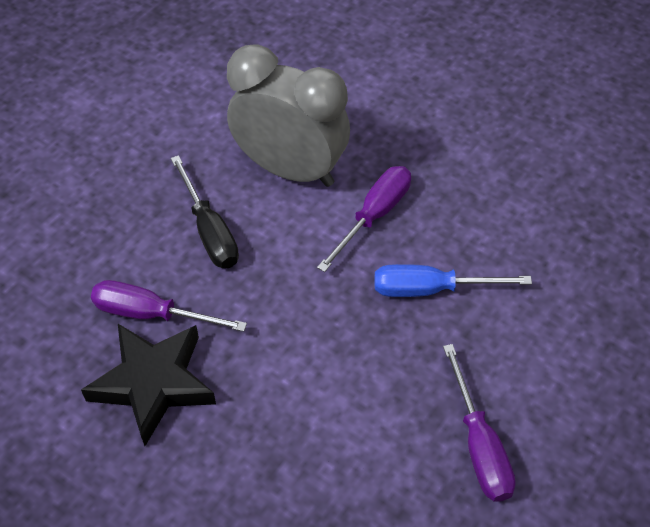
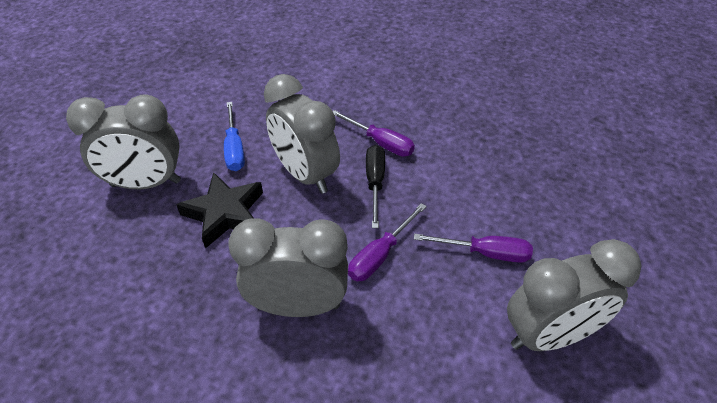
grey clock: [227,44,350,187] = 1 -> [66,94,181,189] [228,218,348,317] [264,74,340,194] [507,239,642,351] = 4

